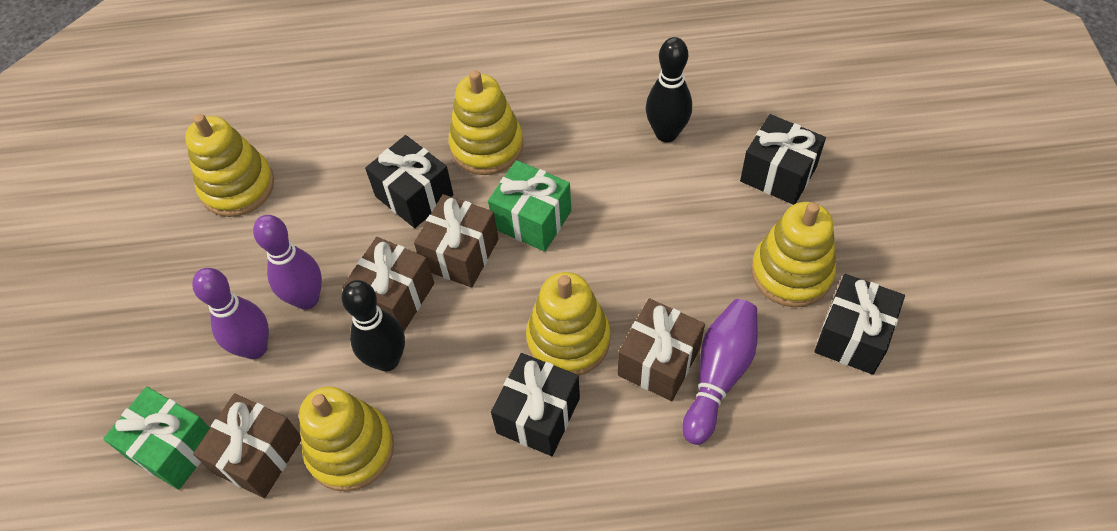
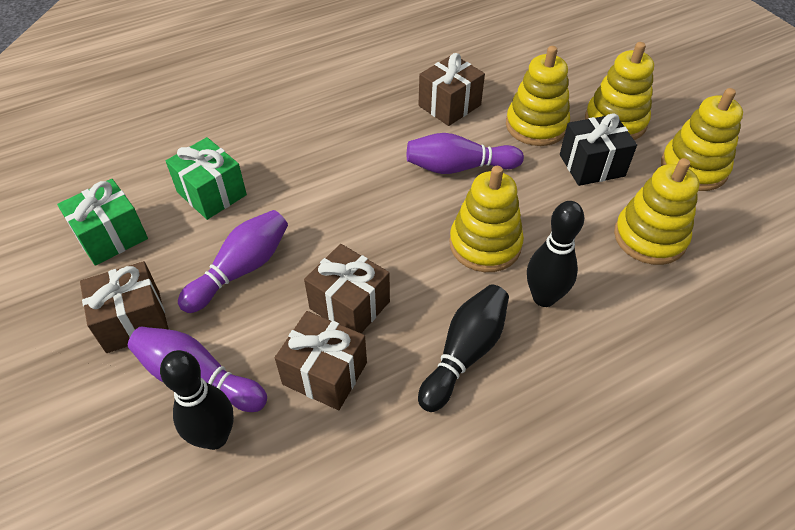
black bowling pin: [341,280,405,371] [646,37,692,142] = 2 -> [160,350,234,450] [418,284,509,412] [527,201,584,307] = 3
black gift: [365,135,453,228] [491,353,580,456] [740,114,826,205] [814,274,905,375] = 4 -> [560,113,637,186] = 1

